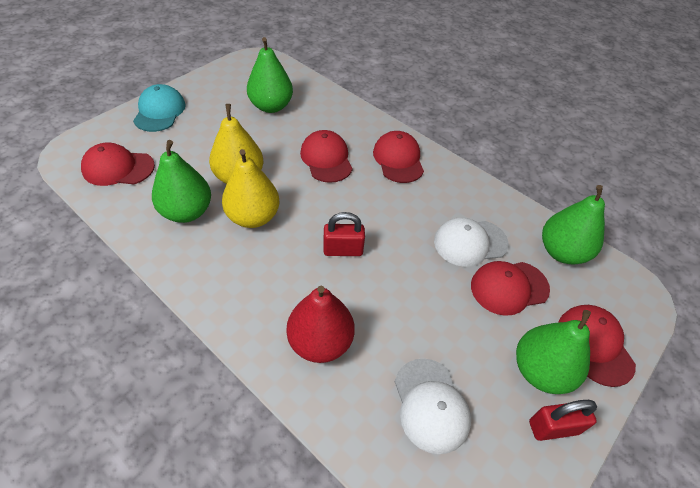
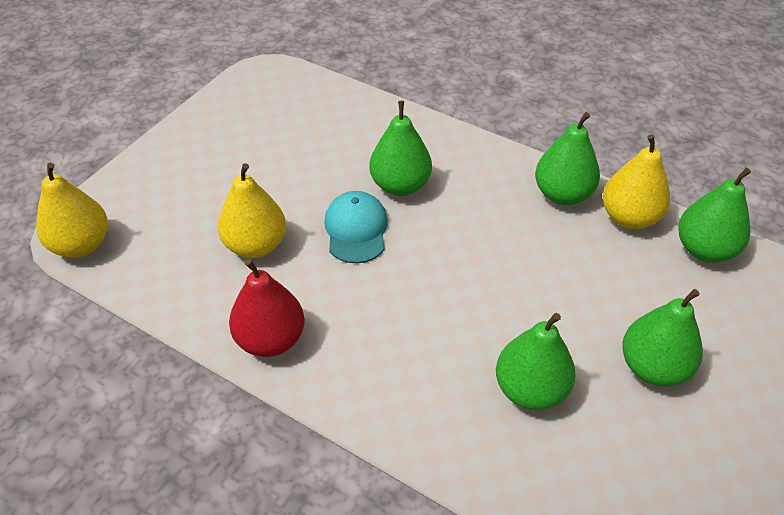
green pear: [152,140,211,223] [247,37,293,113] [516,310,591,394] [542,185,605,265] = 4 -> [370,101,432,196] [496,313,576,410] [535,112,600,205] [622,289,703,386] [678,168,751,263] = 5
red cap: [81,143,155,186] [300,130,353,183] [373,131,424,183] [471,261,550,316] [558,305,636,387] = 5 -> none = 0
red padlock: [323,212,365,256] [529,400,597,441] = 2 -> none = 0
white cap: [394,359,471,454] [434,218,508,267] = 2 -> none = 0
yellow pear: [209,104,263,184] [222,149,279,228] = 2 -> [36,163,108,258] [218,163,286,258] [602,134,670,229] = 3

